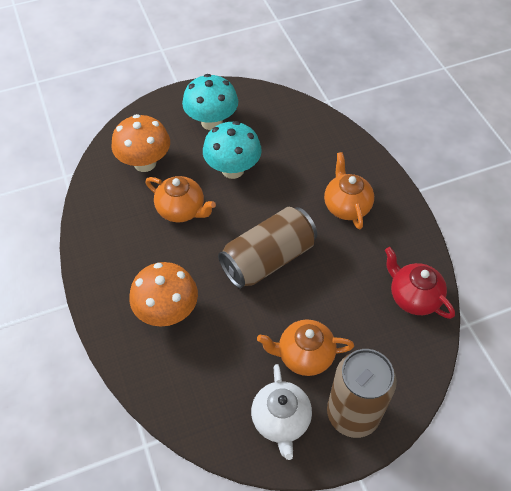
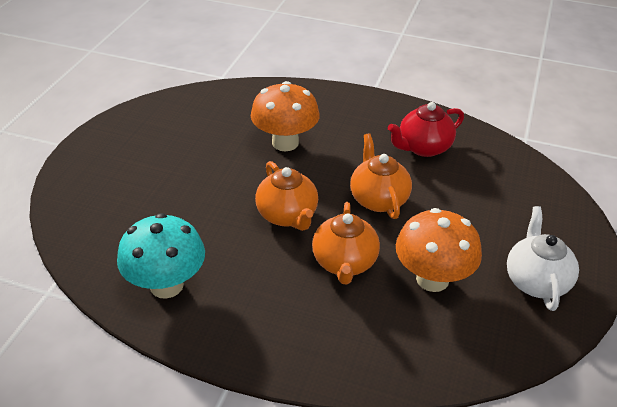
brown can: [218,207,317,288] [327,349,397,438] = 2 -> none = 0
turquoise mushroom: [182,74,238,130] [203,121,262,179] = 2 -> [117,213,205,299] = 1

